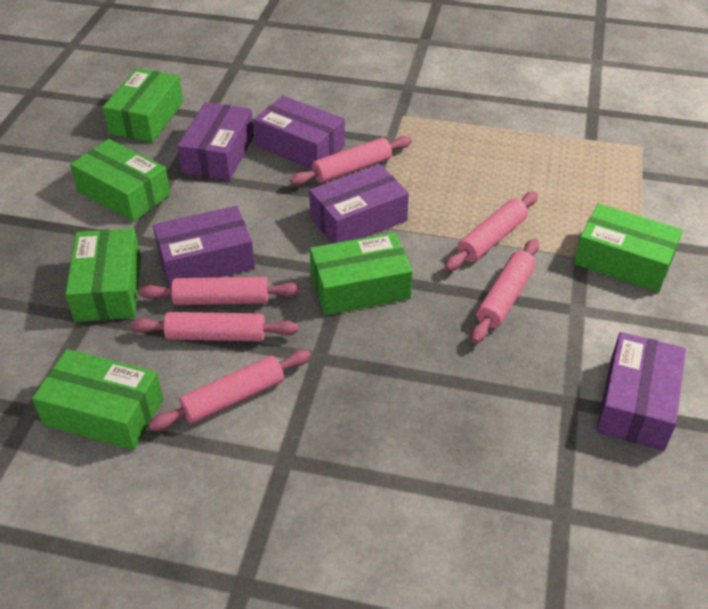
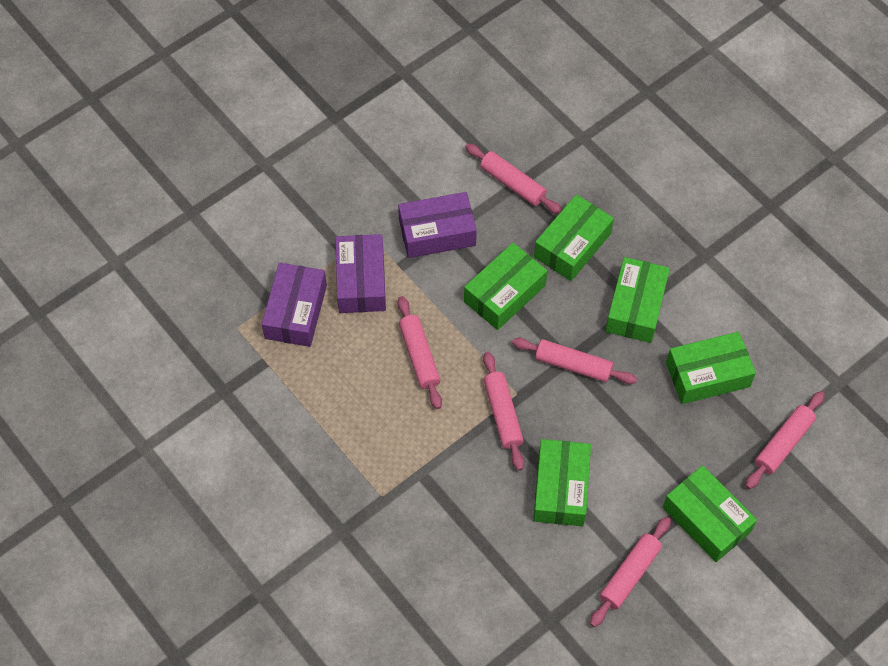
purple box: [153,206,255,288] [177,102,254,180] [254,96,345,169] [309,164,409,244] [596,332,686,451] = 5 -> [262,263,327,347] [335,234,386,313] [398,192,477,258] = 3

